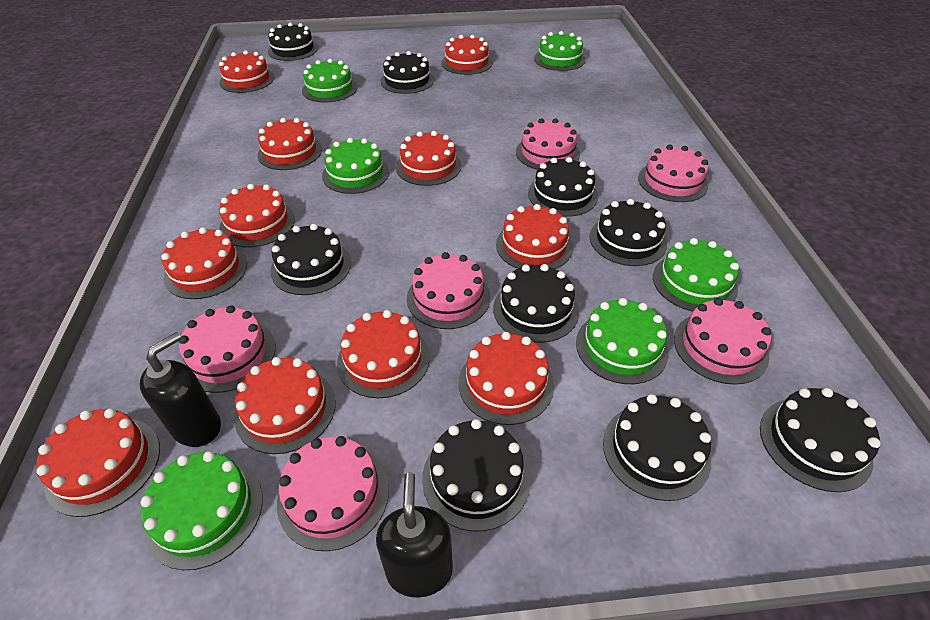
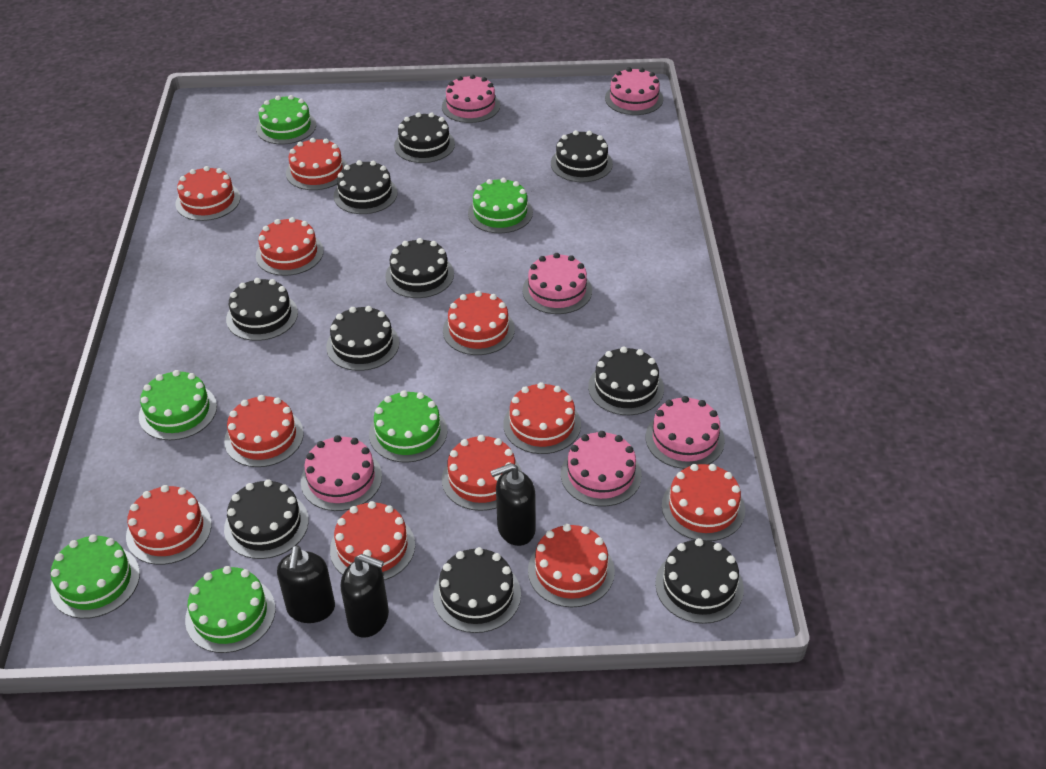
black cake: [268,23,318,61] [270,224,351,295] [380,51,434,94] [422,419,531,531] [493,264,579,343] [528,157,598,217] [589,199,667,266] [603,394,711,501] [760,388,880,492] = 9 -> [224,479,309,559] [226,278,298,341] [326,306,399,371] [334,160,398,214] [385,238,454,298] [394,112,455,163] [433,547,521,633] [551,130,613,182] [588,347,664,415] [655,538,744,624] = 10
black soap dispenser: [139,332,221,447] [376,472,453,598] = 2 -> [277,545,335,623] [341,554,389,638] [490,463,536,546] = 3

